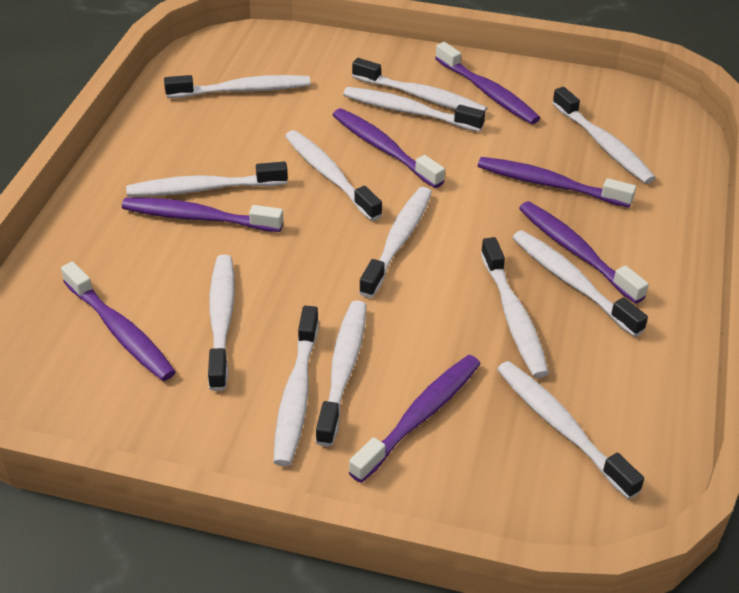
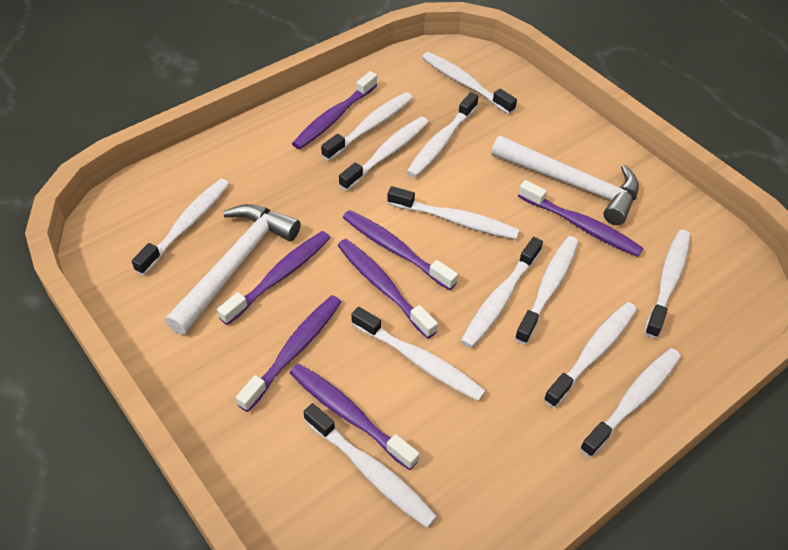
white hammer: none = 0 -> [165,204,301,335] [491,136,639,225] = 2

